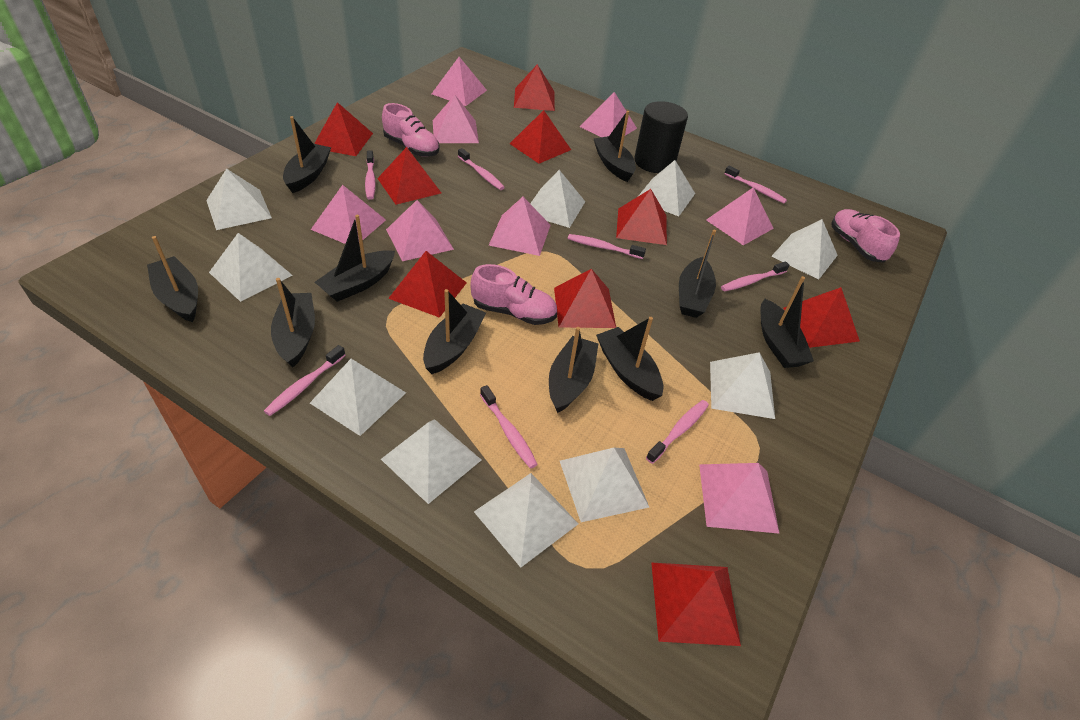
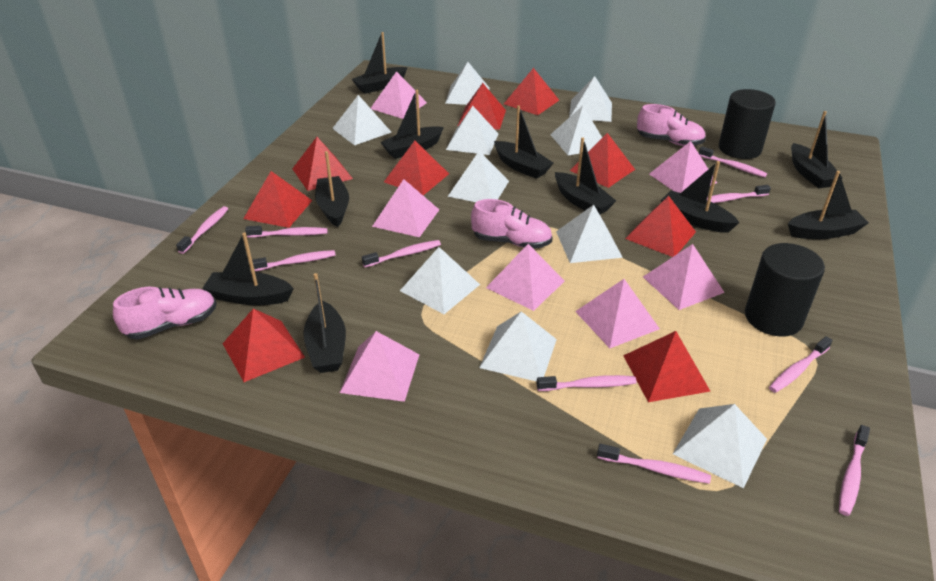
black cylinder: [634,101,688,173] = 1 -> [719,89,776,159] [745,243,825,336] = 2
pink pyramid: [311,185,386,244] [386,200,454,261] [432,57,487,106] [433,95,479,143] [489,197,551,256] [579,92,637,137] [699,463,780,534] [706,188,774,245] = 8 -> [340,331,420,402] [371,71,427,119] [372,179,439,237] [486,244,565,311] [575,279,660,348] [643,244,725,310] [649,141,717,193] = 7
pink toothbrush: [264,345,346,416] [365,150,376,200] [458,148,505,190] [480,385,538,469] [568,234,646,259] [646,400,709,464] [721,261,789,292] [724,165,787,203] = 8 -> [176,206,228,254] [245,226,328,238] [252,250,336,271] [362,240,441,267] [536,375,637,391] [597,444,711,484] [699,146,767,177] [707,185,771,203] [769,336,833,393] [839,425,870,516] = 10

